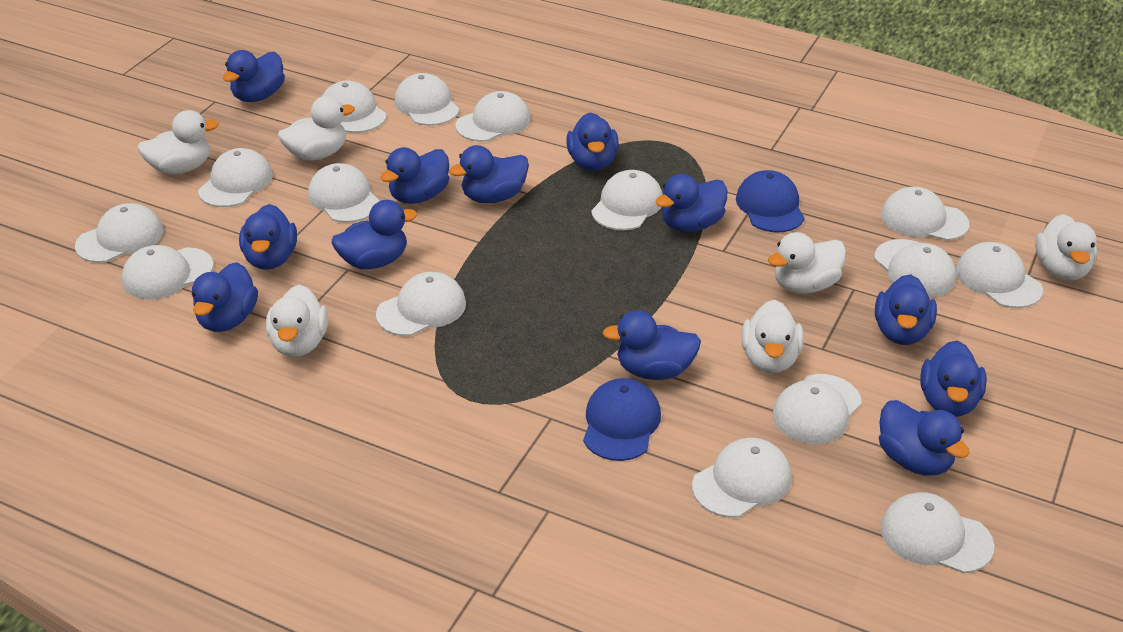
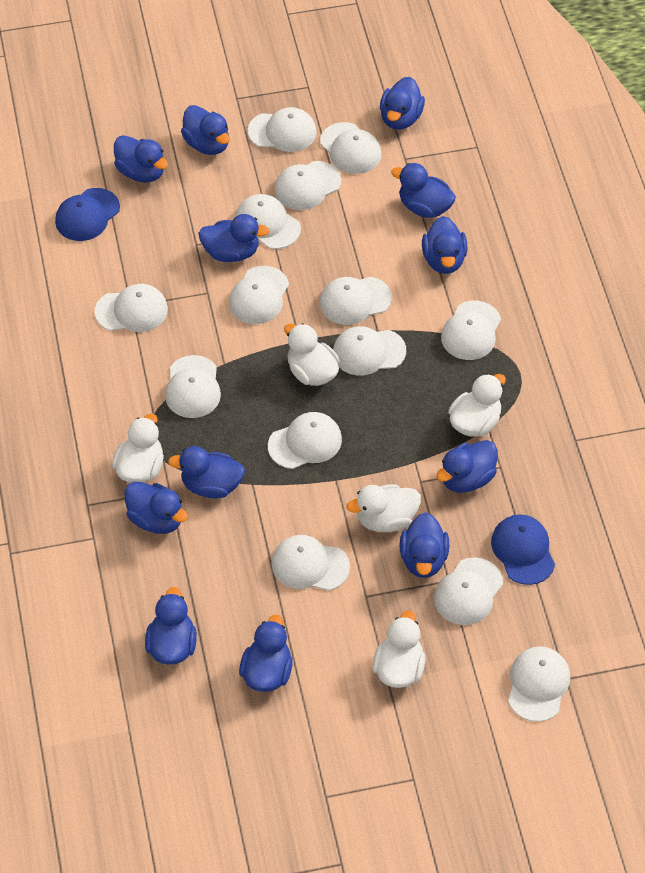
white cap: [75,203,163,263] [122,245,214,299] [198,148,273,207] [308,163,380,223] [322,81,387,133] [376,272,466,336] [395,73,459,126] [455,91,531,142] [591,170,663,230] [692,438,792,518] [773,374,862,444] [874,239,956,297] [881,187,969,241] [881,492,994,573] [956,242,1043,308] = 15 -> [94,284,168,332] [165,355,221,418] [229,266,289,324] [236,194,301,249] [248,107,317,152] [268,412,342,469] [272,535,350,591] [275,161,341,210] [320,122,381,174] [320,277,392,325] [333,326,406,375] [434,557,503,625] [441,301,501,360] [508,646,570,722] = 14
white duck: [137,110,219,174] [266,285,328,357] [278,96,355,161] [741,300,804,373] [768,232,846,294] [1035,214,1097,281] = 6 -> [112,414,164,483] [284,323,340,386] [346,484,421,532] [373,611,425,688] [448,374,506,437] = 5

